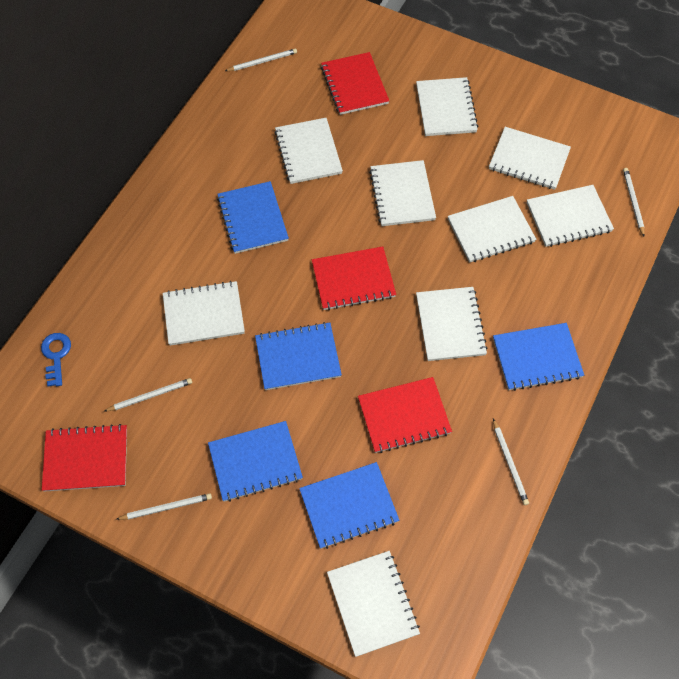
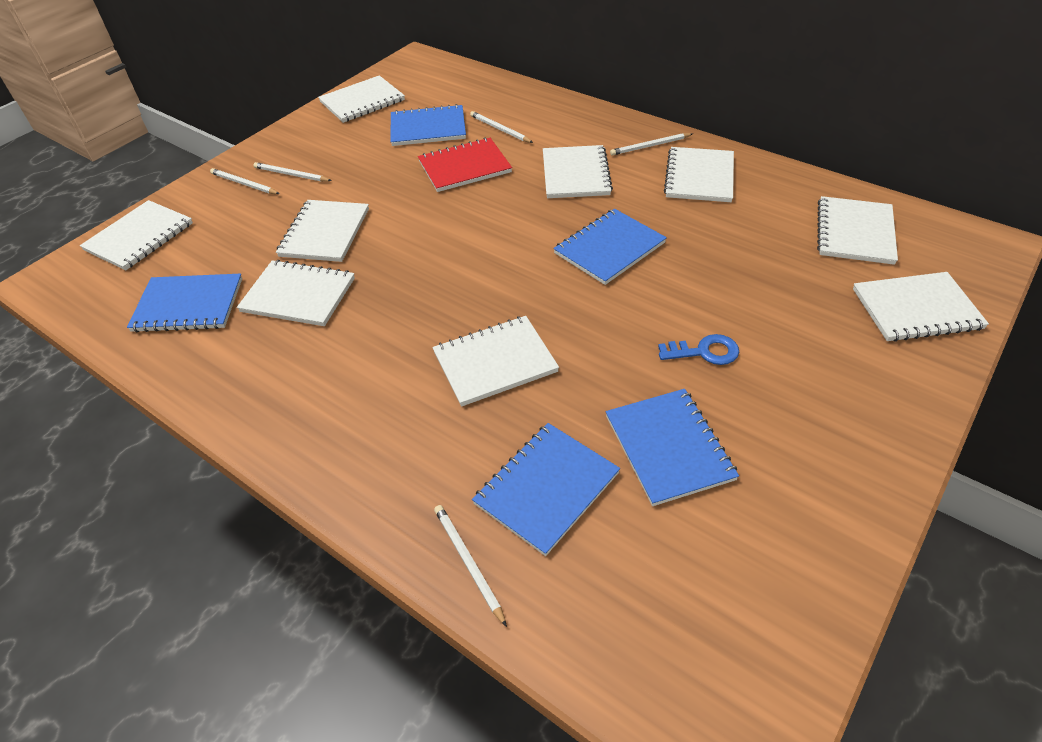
red notebook: [42,424,127,492] [312,247,396,310] [321,52,389,115] [358,377,452,453] = 4 -> [418,137,512,192] = 1

